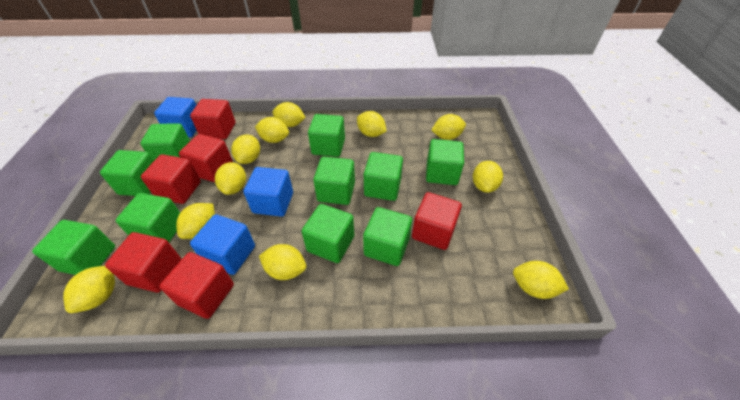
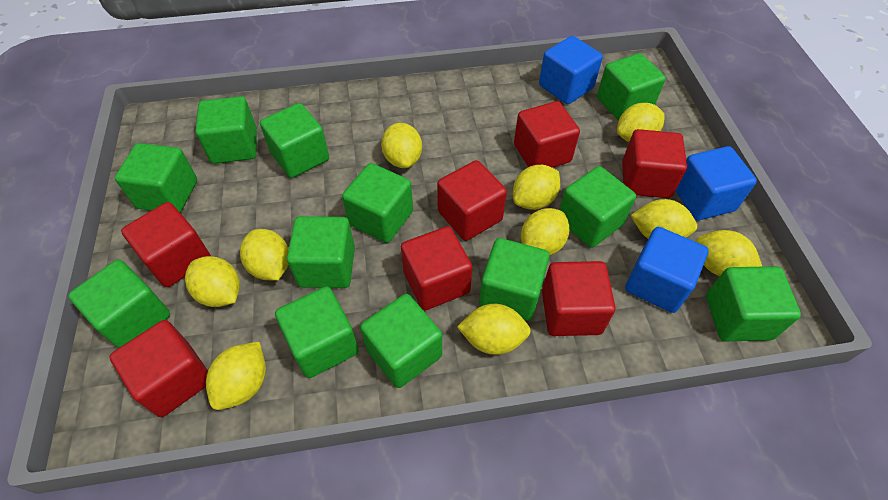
green cube: [32,220,115,275] [100,150,154,196] [116,193,180,242] [140,123,190,161] [302,204,354,263] [308,114,345,157] [313,157,355,205] [363,207,412,266] [364,152,403,201] [426,139,464,185] = 10 -> [68,260,170,348] [115,143,197,212] [195,96,257,164] [260,103,329,178] [275,286,359,378] [287,216,355,288] [342,163,413,243] [360,294,442,388] [479,238,550,321] [559,166,636,248] [597,53,666,121] [706,266,801,341] = 12
red cube: [105,232,182,293] [141,154,201,204] [159,252,234,319] [179,134,233,182] [190,99,236,139] [412,192,462,250] = 6 -> [109,320,208,417] [121,202,211,287] [401,226,472,310] [437,160,507,241] [514,101,580,168] [542,261,615,336] [622,129,687,198] = 7
yellow lemon: [63,266,115,313] [176,203,215,239] [215,162,246,195] [231,134,260,164] [255,117,289,143] [259,244,306,280] [272,102,306,127] [357,111,387,137] [432,114,466,140] [473,161,503,193] [513,261,569,299] = 11 -> [185,256,240,307] [206,342,266,410] [240,229,288,281] [381,123,422,168] [457,304,531,355] [513,165,560,210] [521,208,570,256] [617,103,665,142] [630,199,697,239] [695,230,762,276] = 10

